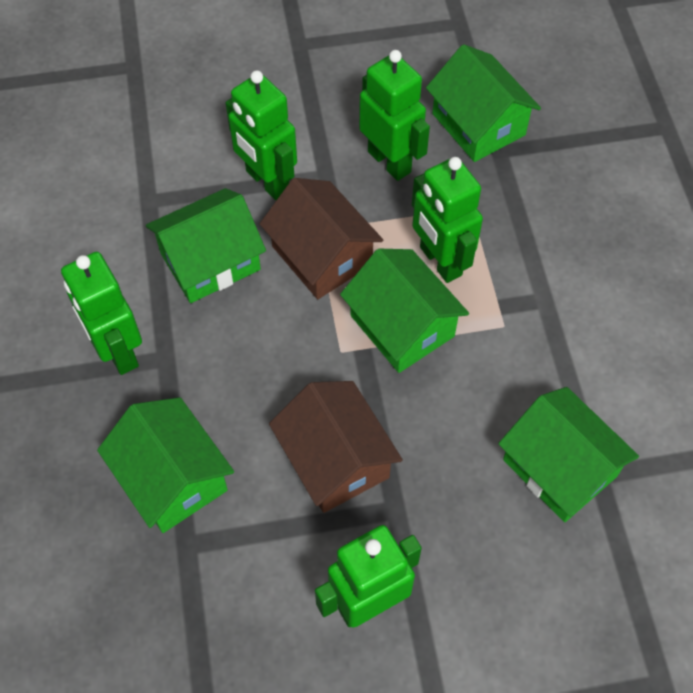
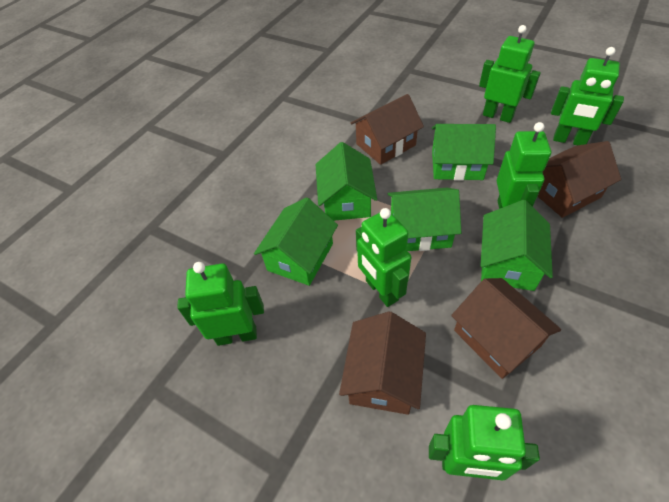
brown house: [260,178,383,299] [269,381,403,513] = 2 -> [339,312,426,415] [351,94,424,165] [451,278,561,379] [537,141,621,218] = 4
green robot: [61,252,142,375] [226,70,297,200] [315,525,422,627] [359,50,430,181] [412,157,483,283] = 5 -> [177,262,264,346] [356,208,411,307] [429,405,540,480] [479,25,541,123] [497,122,551,209] [551,47,624,145] = 6

